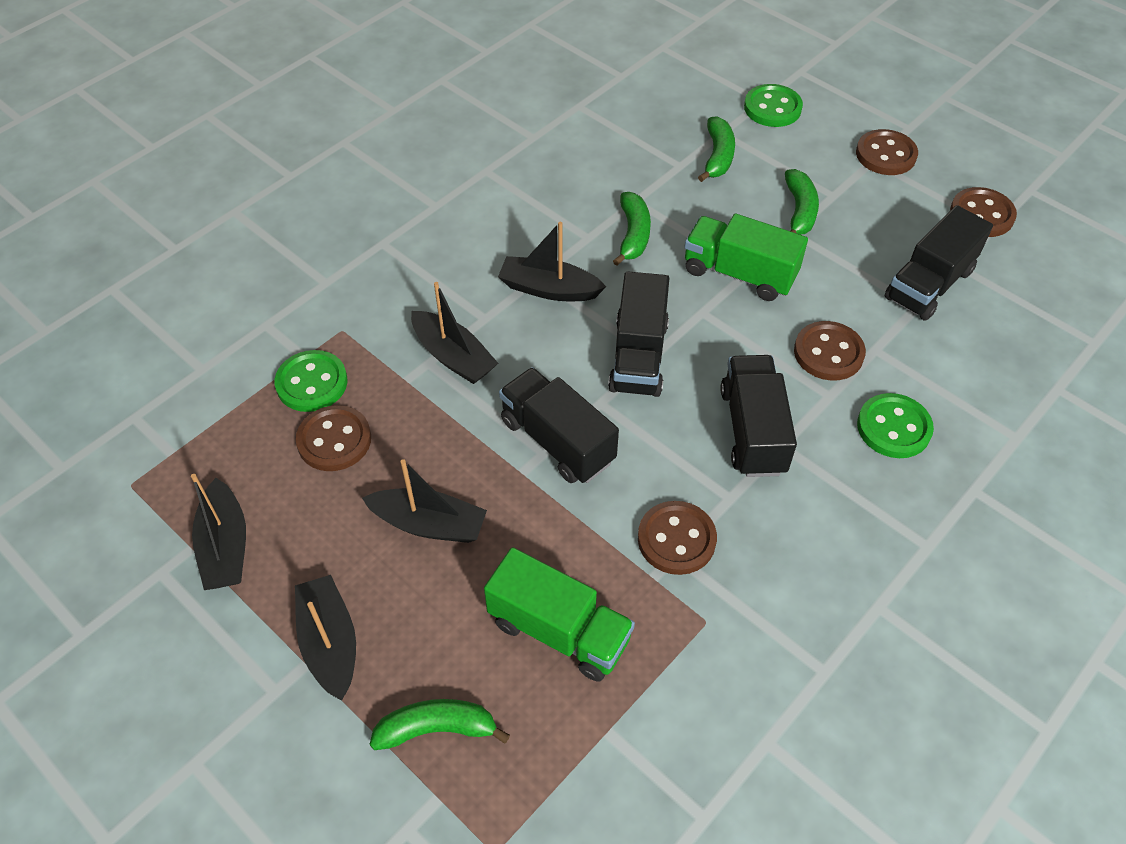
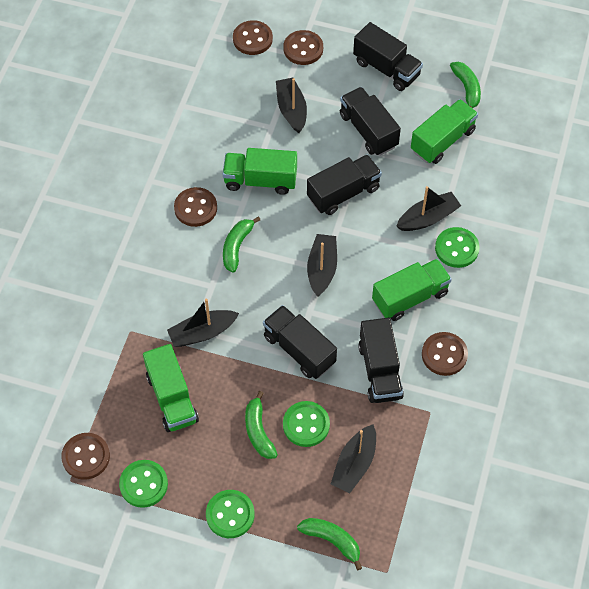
black truck: [499,367,619,483] [608,271,669,397] [720,355,797,477] [885,205,993,321] = 4 -> [263,305,337,379] [307,154,382,215] [340,87,401,156] [353,22,423,91] [358,318,404,403] = 5
green button: [275,350,348,412] [744,84,803,127] [857,393,934,458] = 3 -> [119,460,168,508] [206,490,255,538] [283,401,330,447] [435,227,480,268] = 4
green truck: [484,547,635,682] [684,213,808,301] = 2 -> [143,344,199,432] [223,148,297,195] [372,259,452,321] [411,99,478,164] = 4

